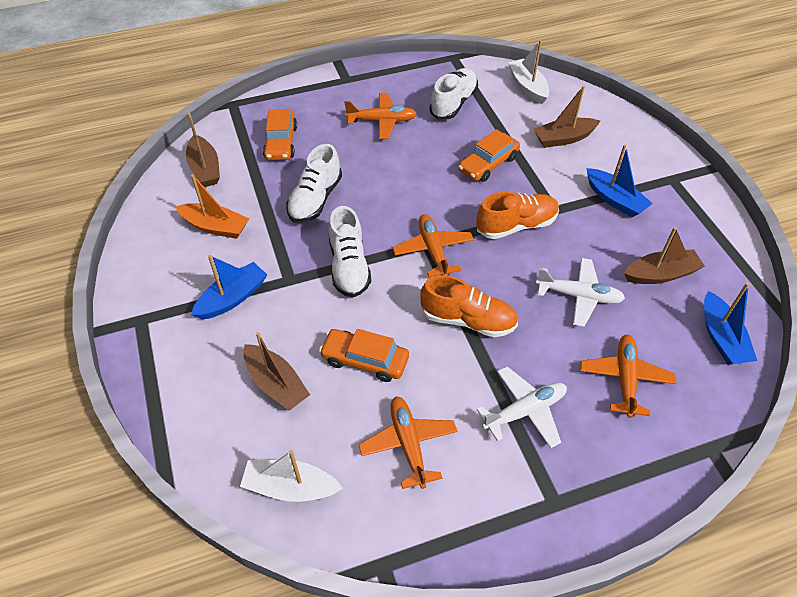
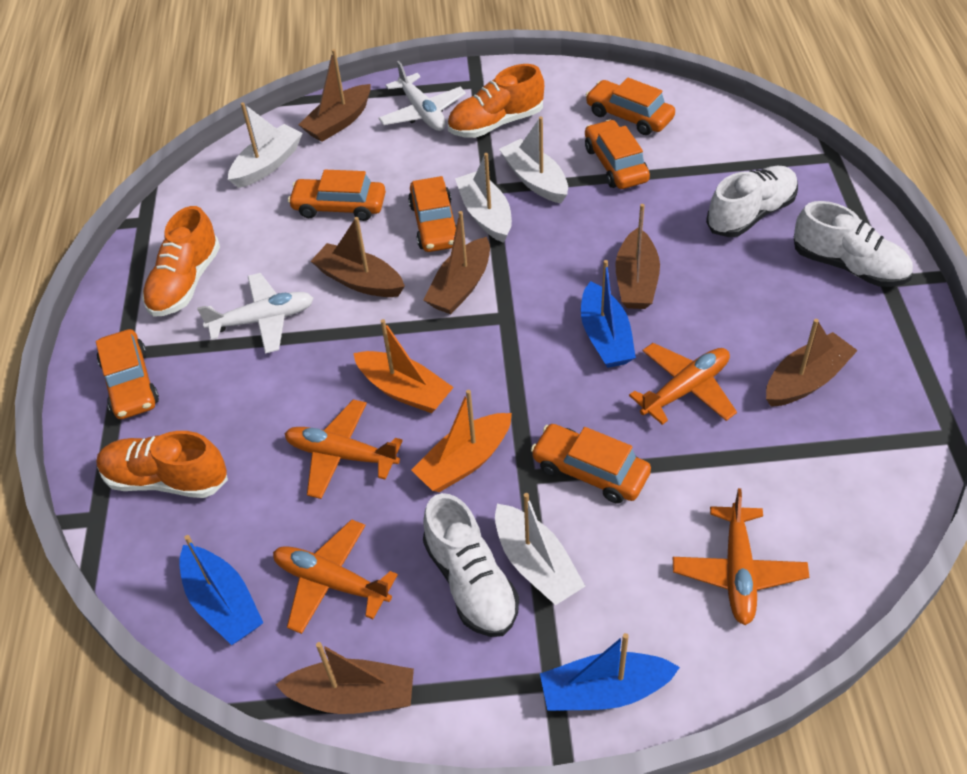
brown boat: [186,113,220,187] [243,332,310,411] [534,86,600,148] [624,227,705,284] = 4 -> [276,642,414,714] [298,49,371,142] [311,217,405,297] [424,211,490,314] [615,204,660,309] [766,319,858,407] = 6
orange boat: [176,174,249,239] = 1 -> [353,319,454,413] [411,390,512,492] = 2
orange car: [263,109,297,160] [319,329,409,382] [458,129,520,182] = 3 -> [96,329,159,419] [288,170,386,221] [408,176,457,252] [531,424,651,503] [585,78,675,135] [585,120,650,189] = 6
orange shoe: [420,275,518,337] [477,192,559,239] = 2 -> [96,431,228,498] [142,206,220,317] [447,64,544,138] = 3
white boat: [240,450,343,502] [508,40,549,104] = 2 -> [228,103,303,188] [455,153,512,243] [495,493,585,605] [499,117,568,203] = 4

